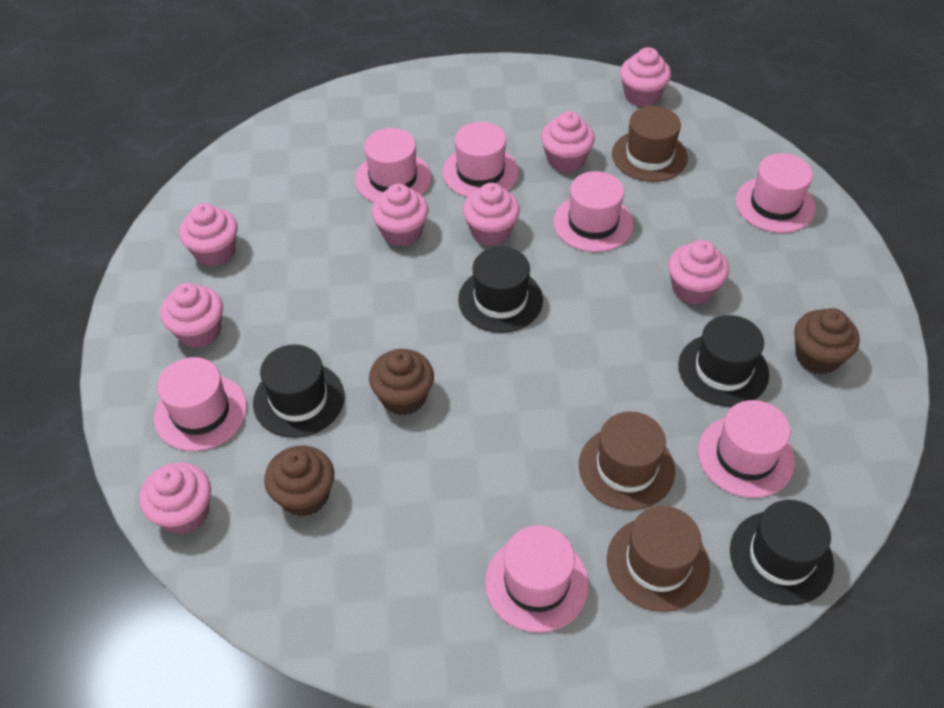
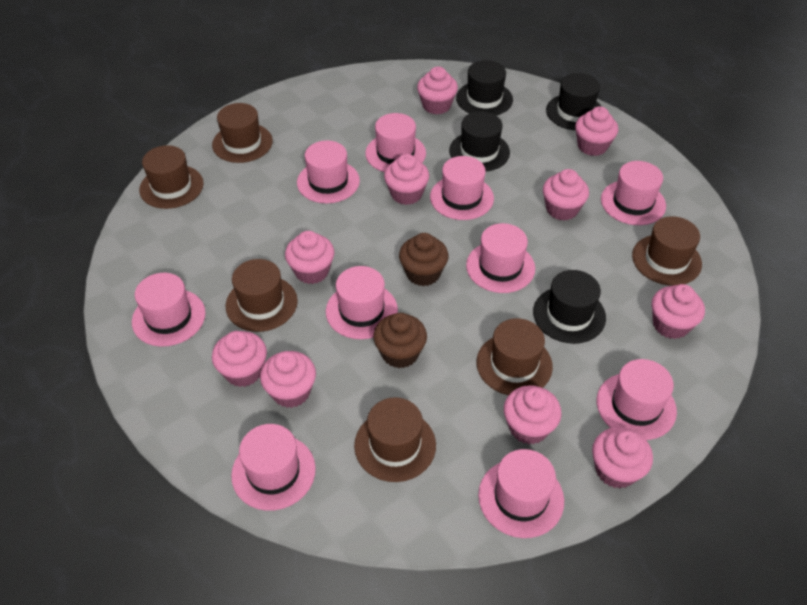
brown cupcake: [264,445,334,517] [369,349,434,415] [794,308,860,375] = 3 -> [373,313,427,368] [399,233,449,286] = 2
brown hat: [579,411,675,510] [607,506,710,612] [612,106,688,182] = 3 -> [139,145,204,209] [212,103,273,163] [226,259,298,332] [354,397,436,482] [476,318,553,395] [632,216,702,286] = 6
pink cupcake: [139,462,211,534] [161,283,223,348] [179,203,238,267] [371,184,428,247] [463,183,520,246] [541,111,595,173] [620,47,671,107] [668,240,729,305] = 8 -> [212,331,267,387] [260,351,316,408] [285,231,334,284] [384,154,429,205] [417,66,458,114] [504,385,562,444] [543,169,589,221] [575,106,618,156] [592,427,653,488] [652,284,705,339] = 10
pink hat: [154,357,247,451] [355,128,431,202] [442,122,519,197] [485,525,589,633] [553,171,633,252] [698,400,795,498] [736,153,816,233] = 7 -> [132,273,206,347] [231,424,316,511] [297,140,360,203] [326,266,398,339] [365,113,426,172] [430,156,494,220] [466,223,535,293] [478,449,564,538] [597,359,677,440] [601,161,666,225] = 10

